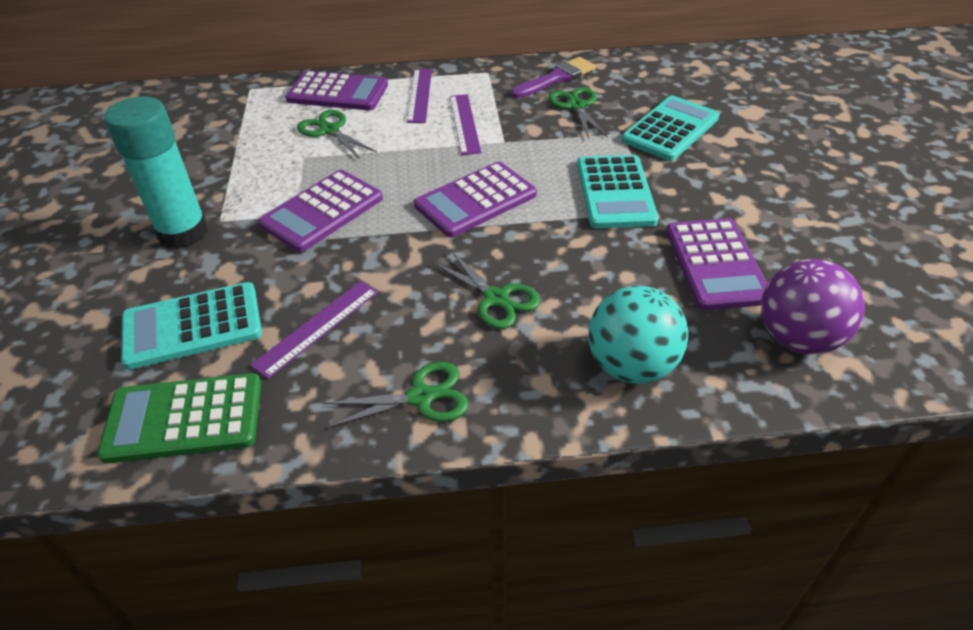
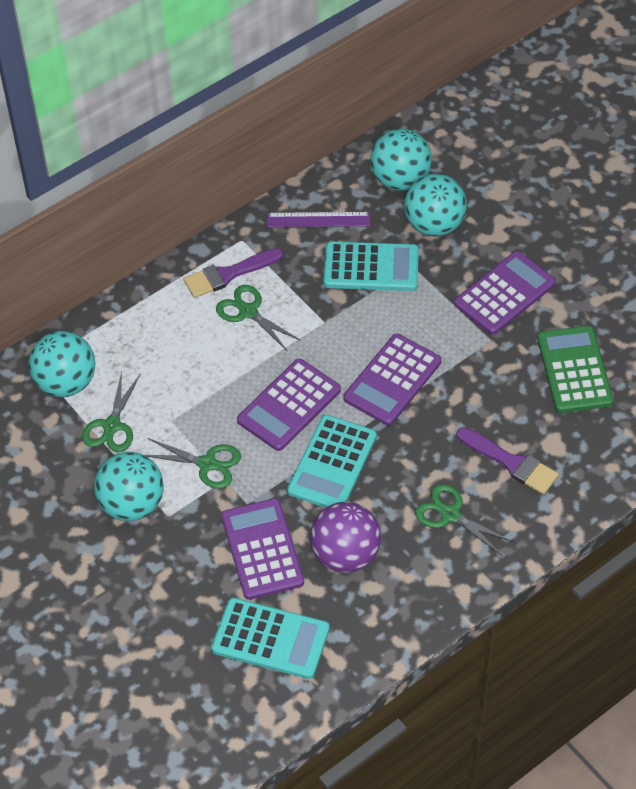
purple brush: [511,57,596,98] = 1 -> [184,248,283,298] [457,427,559,494] = 2
purple ruler: [250,281,378,379] [407,69,432,123] [450,94,481,155] = 3 -> [267,212,370,227] = 1
turquoise ball: [588,286,688,384] = 1 -> [28,331,95,397] [94,452,164,521] [370,128,432,191] [404,173,467,236] = 4
turquoise glue stick: [104,97,208,249] = 1 -> none = 0

